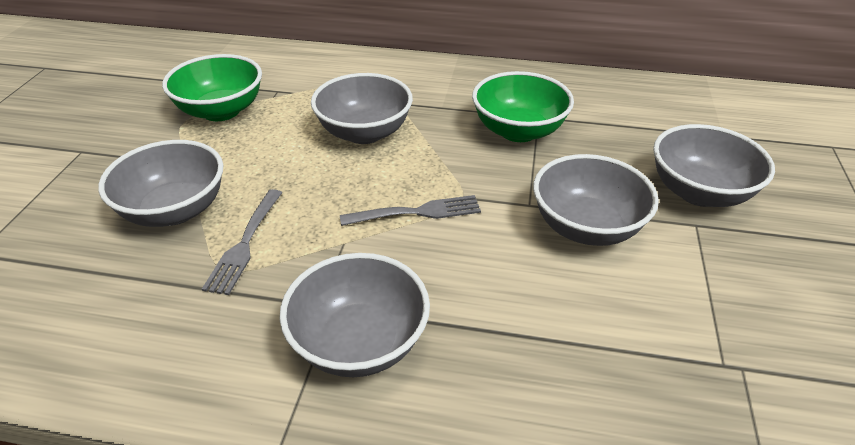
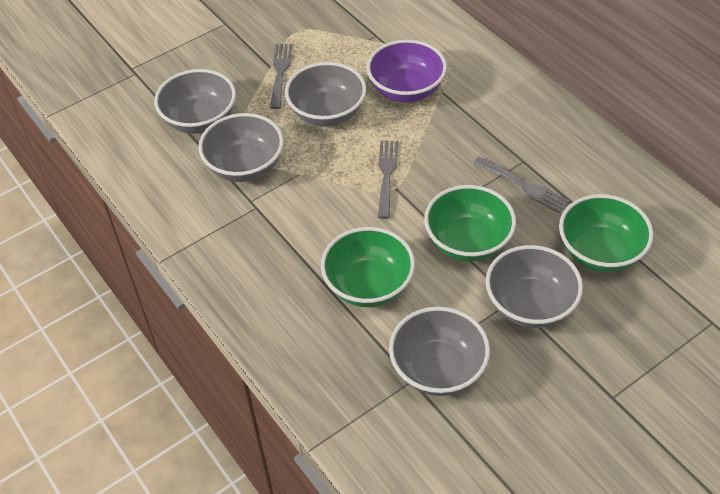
green bowl: [162,54,262,121] [472,71,574,142] = 2 -> [321,227,415,307] [424,185,516,262] [559,194,654,272] = 3
grey fork: [202,189,282,295] [340,195,481,226] = 2 -> [270,44,292,109] [378,140,399,219] [473,156,570,214] = 3
purple bowl: none = 0 -> [367,40,447,102] = 1

